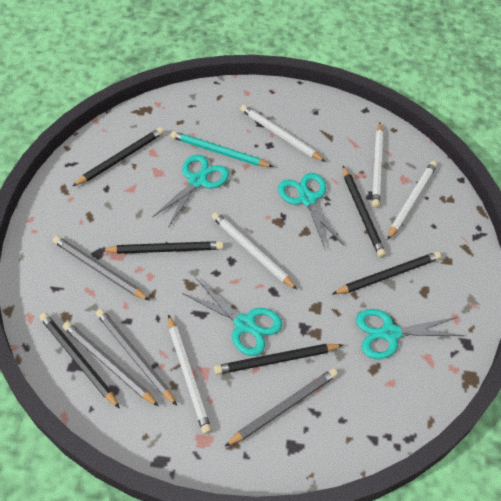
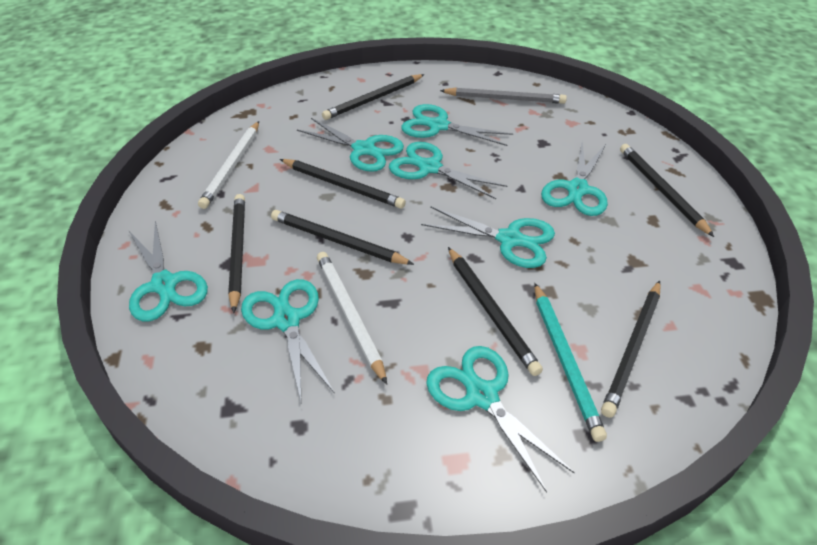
black pencil: [39,313,120,409] [73,127,164,186] [102,241,223,254] [214,344,343,375] [332,251,441,294] [343,166,386,258] = 6 -> [228,194,245,313] [271,210,414,265] [280,159,406,209] [322,74,424,120] [448,247,543,376] [601,280,661,418] [620,144,714,237] = 7
grey pencil: [53,236,150,301] [63,321,159,407] [96,309,177,406] [224,368,338,447] = 4 -> [440,87,567,104] = 1
turquoise scissors: [153,154,229,228] [182,278,282,356] [278,173,344,251] [356,309,464,359] = 4 -> [128,221,208,322] [241,279,335,404] [297,118,404,172] [389,142,507,199] [401,104,513,146] [421,206,555,268] [426,346,575,493] [541,143,608,216] = 8
white pencil: [168,314,212,434] [212,212,297,290] [240,105,325,162] [372,123,383,208] [387,161,437,240] = 5 -> [198,121,259,209] [317,252,387,385] = 2

